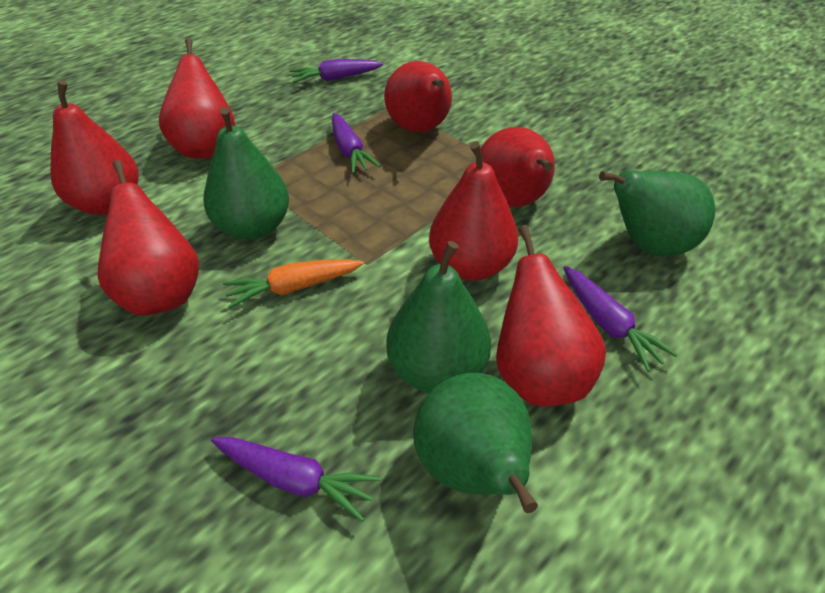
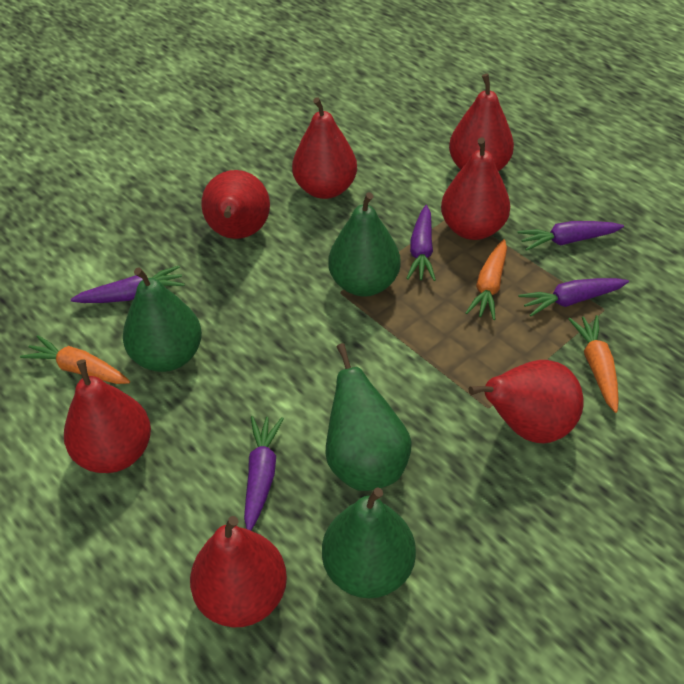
orange carrot: [223,259,364,309] = 1 -> [20,335,130,384] [466,239,507,320] [568,315,619,413] = 3
purple carrot: [211,437,381,522] [290,59,383,83] [332,113,380,174] [563,266,678,372] = 4 -> [70,266,185,303] [244,416,284,531] [406,205,436,281] [517,221,624,251] [519,278,629,316] = 5

